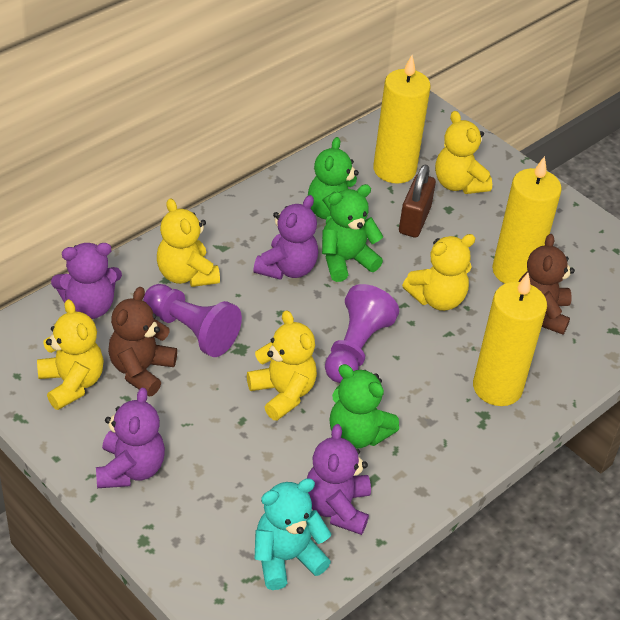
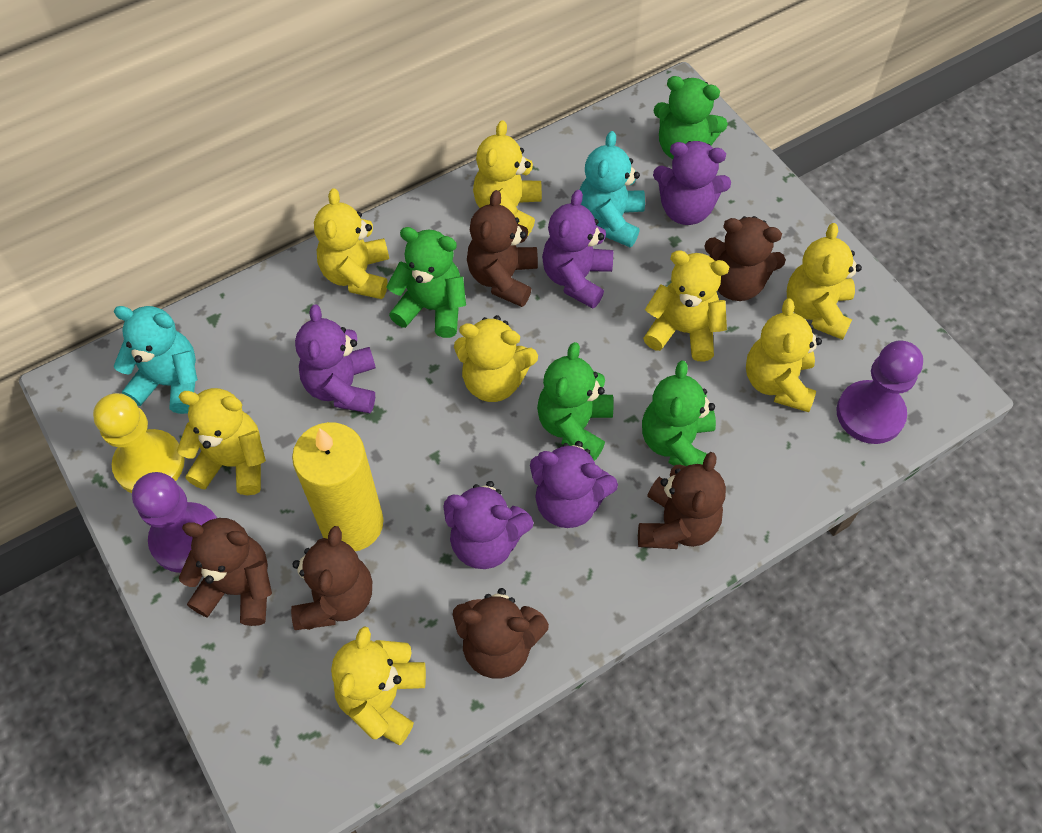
brown padlock: [399,164,436,238] = 1 -> none = 0
brown teddy bear: [108,287,177,396] [519,234,575,335] = 2 -> [179,518,272,626] [291,526,372,630] [453,588,549,679] [467,190,538,307] [638,452,726,549] [704,216,786,301] = 6
green teddy bear: [308,137,359,223] [322,184,384,282] [330,364,399,448] = 3 -> [386,227,466,338] [537,342,613,461] [642,360,716,466] [653,76,728,159] = 4
purple teddy bear: [51,243,122,319] [96,388,165,488] [253,195,318,280] [307,424,371,535] = 4 -> [295,305,376,413] [444,481,534,569] [530,441,618,528] [542,190,613,308] [653,141,731,225] = 5
turquoise teddy bear: [254,478,331,590] = 1 -> [114,306,198,414] [580,131,645,248] = 2
yellow candle: [373,55,431,183] [473,273,547,406] [492,156,562,284] = 3 -> [292,422,383,551] = 1
yellow pawn: none = 0 -> [93,393,185,493] = 1
yellow teddy bear: [37,299,104,410] [157,198,220,287] [247,310,317,421] [402,234,475,311] [435,111,492,194] = 5 -> [177,388,266,495] [314,188,389,299] [331,626,426,745] [454,315,538,402] [473,120,542,235] [643,250,729,361] [746,299,822,412] [787,223,862,340] = 8

